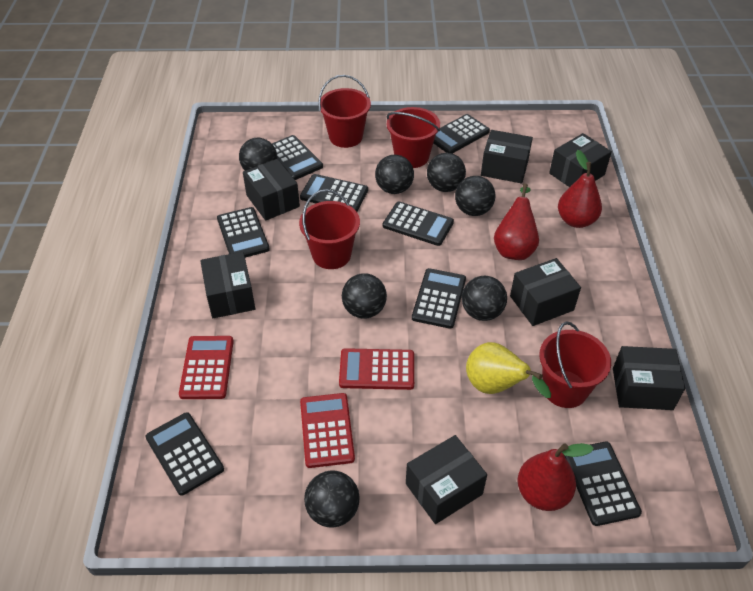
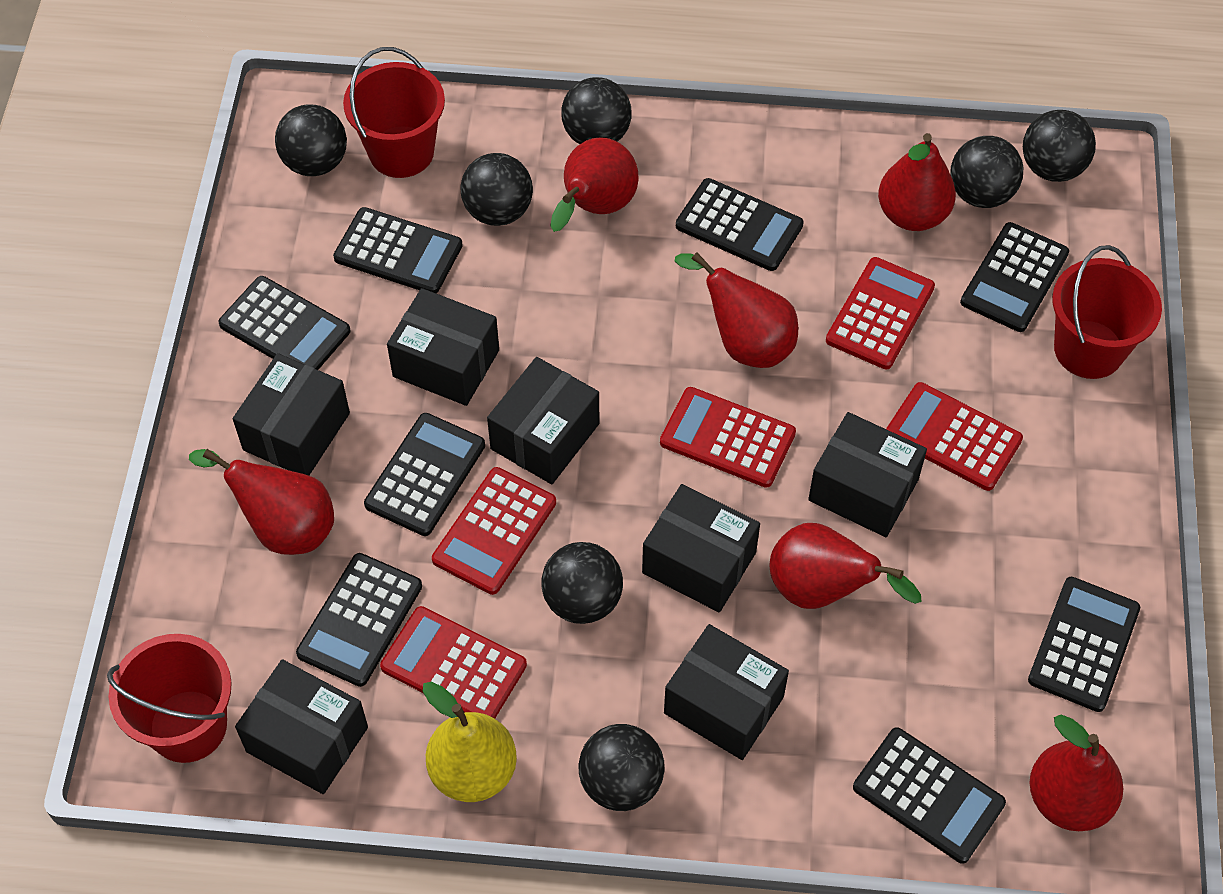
red bucket: [299,189,360,269] [318,75,371,148] [387,107,440,168] [539,322,611,408] = 4 -> [107,634,232,763] [343,47,445,178] [1052,245,1162,379] = 3
red calculator: [179,336,234,399] [300,393,355,468] [339,348,414,390] = 3 -> [380,606,527,719] [432,467,556,595] [660,387,796,488] [826,257,935,370] [886,382,1023,491] = 5
red pear: [494,183,539,260] [517,443,594,511] [558,150,602,228] = 3 -> [189,449,334,555] [550,137,639,232] [675,252,798,368] [770,523,922,609] [878,133,956,231] [1029,715,1123,831] = 6

